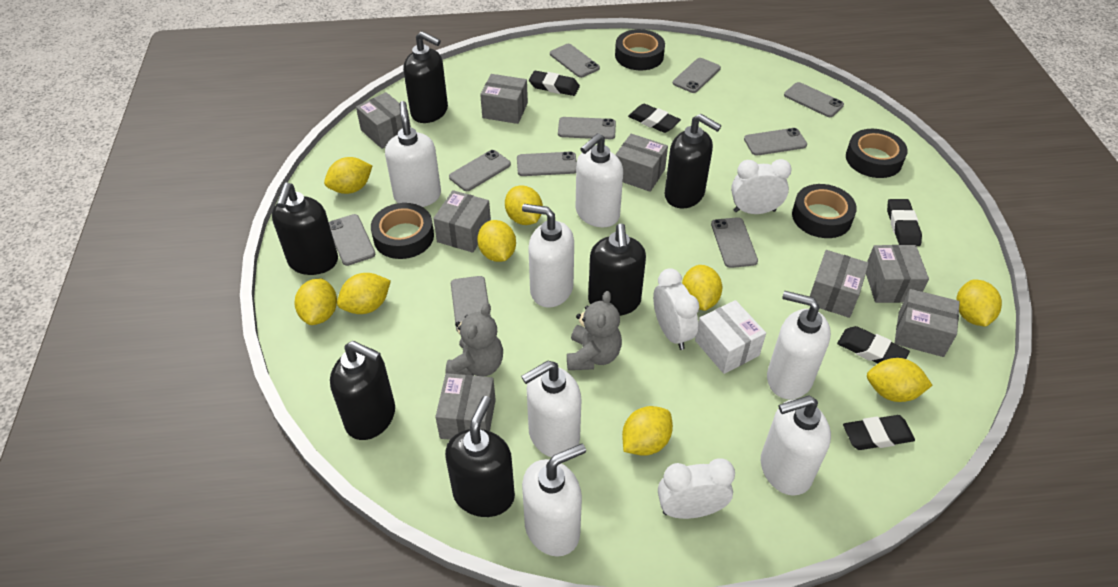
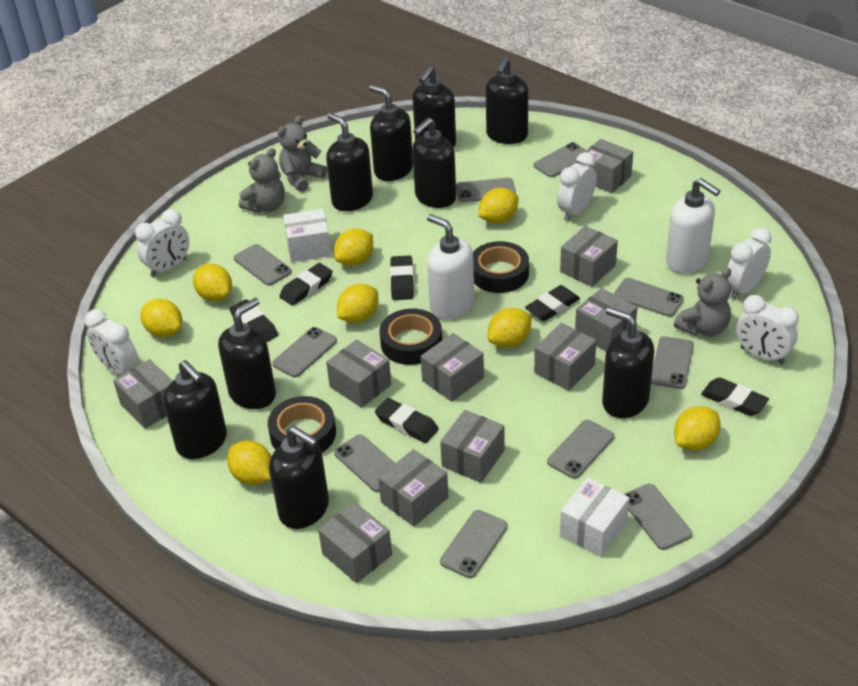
black eraser: [529,71,580,96] [628,104,681,133] [837,326,910,363] [843,415,915,450] [887,199,922,246] = 5 -> [229,299,278,342] [279,263,333,306] [375,398,439,443] [390,255,414,300] [525,285,580,321] [701,377,769,416] = 6
black soap dispenser: [272,183,338,275] [330,341,395,440] [403,31,448,123] [445,396,515,517] [588,224,646,316] [665,114,721,208] = 6 -> [163,360,227,459] [218,298,276,409] [269,426,329,529] [326,112,373,211] [369,85,413,181] [412,118,456,208] [413,66,456,148] [486,57,528,144] [602,307,654,418] = 9
black tape: [371,203,434,259] [615,29,665,70] [792,184,857,238] [846,129,908,178] = 4 -> [268,396,336,453] [379,308,442,365] [473,241,529,293] = 3
grey box: [356,92,411,149] [433,190,491,253] [435,373,496,440] [480,74,528,124] [615,134,668,192] [810,250,869,318] [866,245,929,303] [895,289,960,357] = 8 -> [113,359,173,429] [318,502,392,583] [326,339,391,408] [378,449,448,526] [420,333,484,402] [440,410,504,483] [534,323,596,391] [560,226,618,287] [575,288,637,351] [580,139,633,193] = 10
grey teddy bear: [445,303,503,376] [567,291,622,370] = 2 -> [239,148,285,213] [278,116,327,192] [674,268,731,337] = 3
white box: [695,300,766,374] = 1 -> [283,209,332,262] [560,477,629,557] = 2
white clock: [653,268,699,350] [658,458,735,519] [731,159,792,214] = 3 -> [85,309,138,375] [135,209,189,277] [557,152,597,221] [727,227,772,299] [736,295,799,364] = 5
white soap dispenser: [385,101,441,207] [521,361,581,457] [522,204,574,308] [522,443,586,557] [576,133,623,227] [761,396,831,496] [767,291,831,400] = 7 -> [427,214,474,320] [666,178,720,274] = 2
yellow lemon: [295,278,337,325] [324,157,373,194] [337,273,391,314] [477,220,516,262] [505,186,543,225] [622,406,673,456] [682,265,722,311] [867,358,933,402] [956,280,1002,327] = 9 -> [140,299,182,337] [193,263,232,301] [227,441,272,485] [334,229,373,266] [337,284,378,323] [478,188,518,224] [487,308,531,348] [674,406,721,450] = 8

